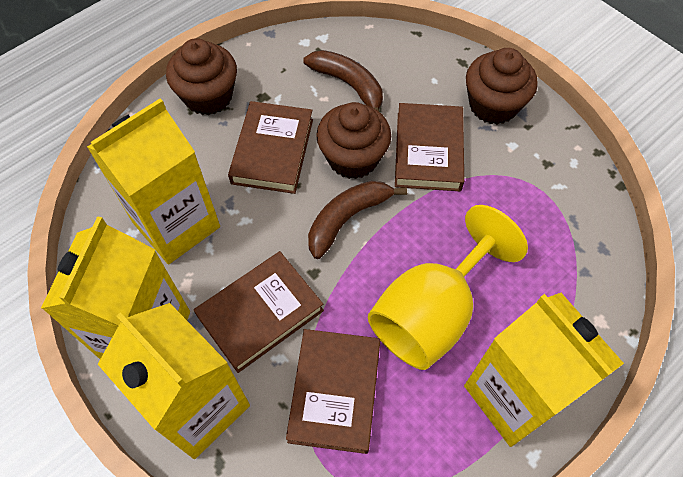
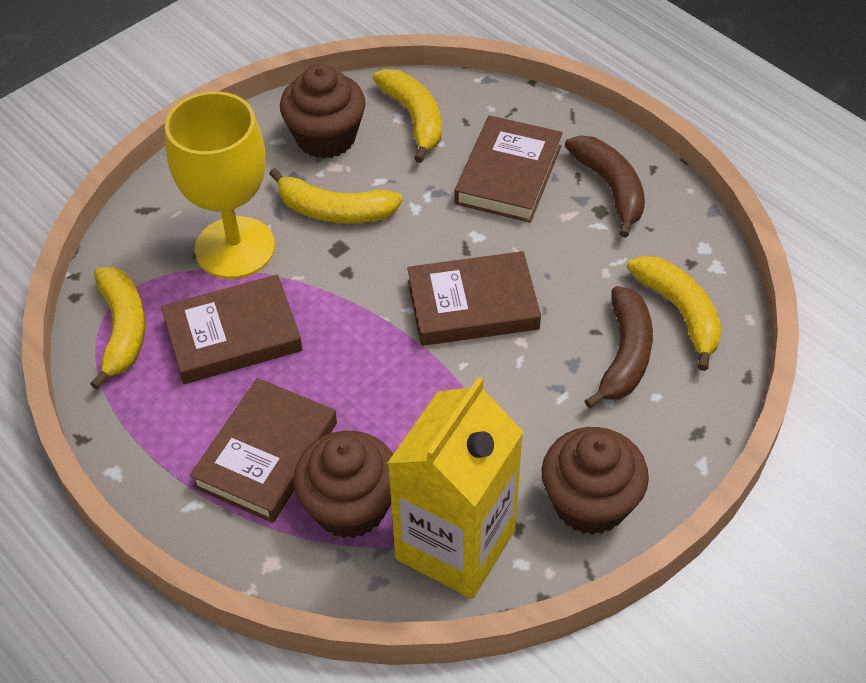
yellow banana: none = 0 -> [90,267,145,390] [269,168,403,223] [373,69,441,163] [627,256,722,371] = 4
yellow carton: [41,216,190,359] [87,98,220,264] [98,303,250,459] [464,293,624,447] = 4 -> [388,377,523,599] = 1

